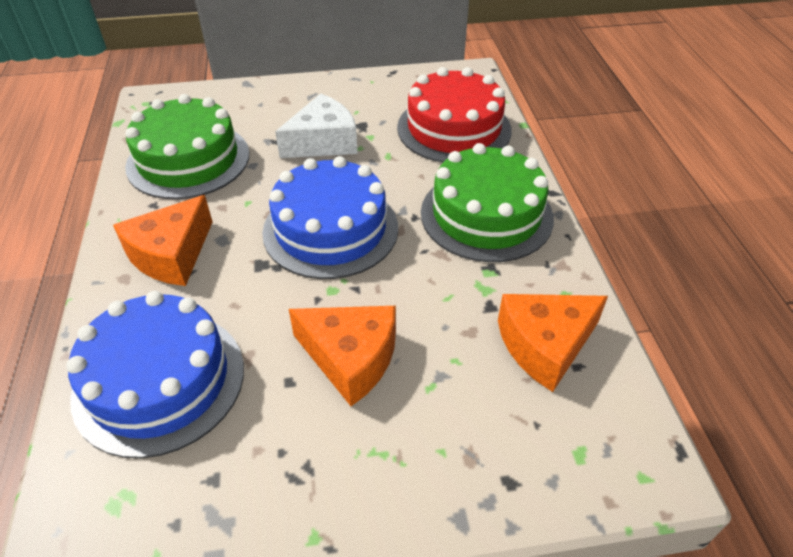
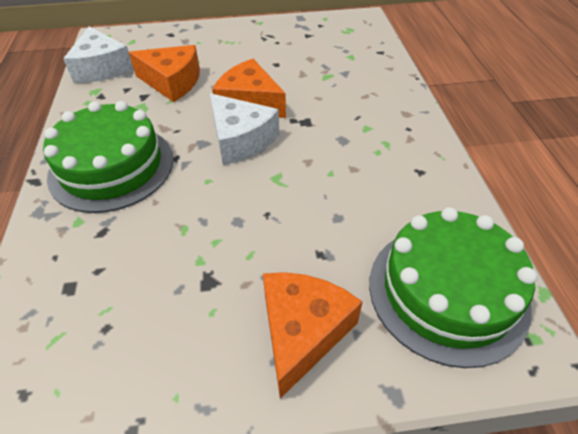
blue cake: [66,291,244,458] [262,156,398,279] = 2 -> none = 0
red cake: [397,67,512,163] = 1 -> none = 0
white cheese: [275,93,358,158] = 1 -> [63,26,134,83] [210,93,279,165] = 2

